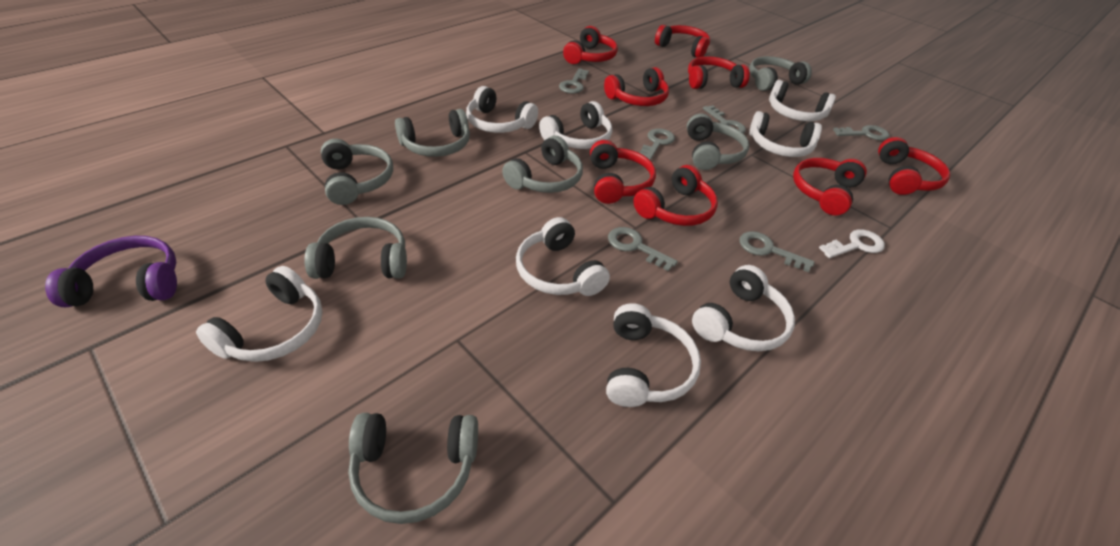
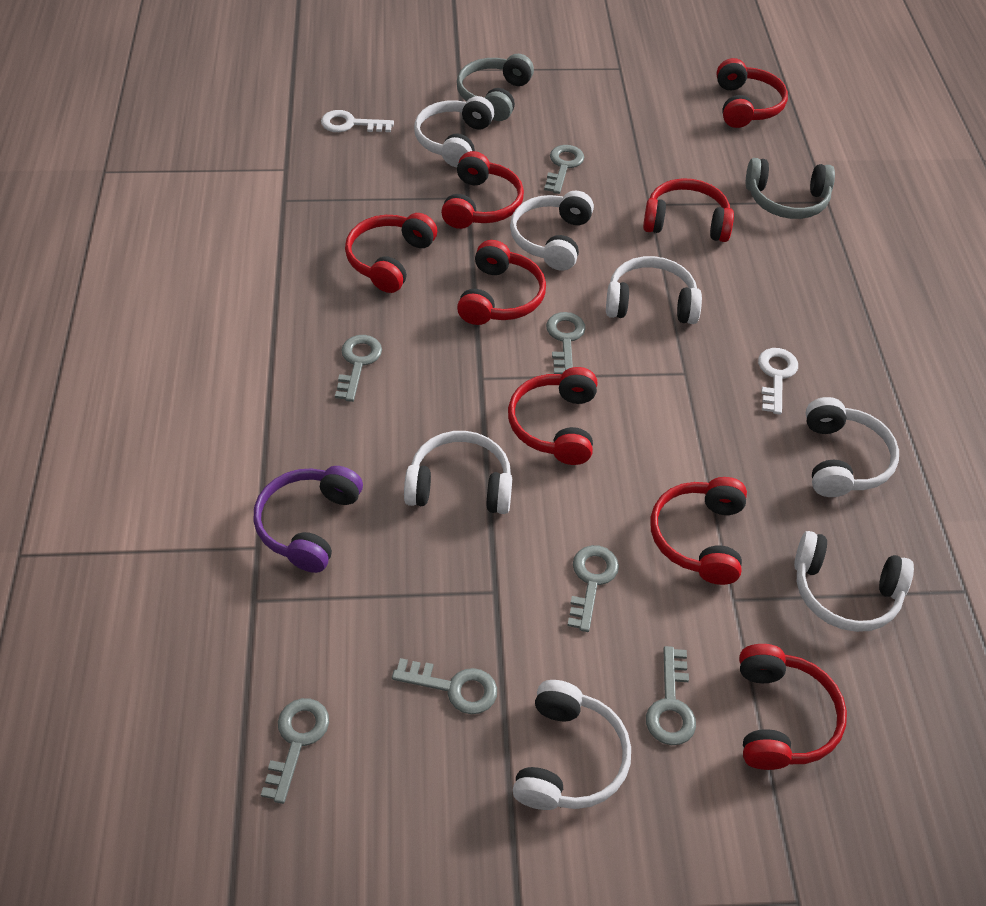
grey headphones: [304,217,407,279] [321,139,393,205] [348,413,478,524] [395,109,470,157] [502,136,583,193] [687,113,749,170] [749,56,812,91] = 7 -> [457,54,534,121] [746,158,835,219] = 2
grey key: [559,68,589,94] [608,227,678,271] [639,129,675,160] [703,105,746,134] [739,231,815,272] [833,125,889,140] = 6 -> [261,698,329,804] [335,335,382,402] [392,658,497,714] [544,145,584,194] [546,312,586,374] [567,545,619,632] [646,646,696,745] = 7
white headphones: [196,266,323,362] [466,86,538,133] [516,217,610,296] [539,101,612,149] [606,303,701,407] [692,265,795,351] [749,111,822,157] [769,80,836,122] = 8 -> [404,431,512,514] [414,96,494,167] [510,191,594,271] [513,680,631,810] [606,256,702,324] [794,531,914,632] [806,397,899,497] = 7
white key: [819,229,885,258] = 1 -> [321,110,394,132] [758,348,798,415] = 2

